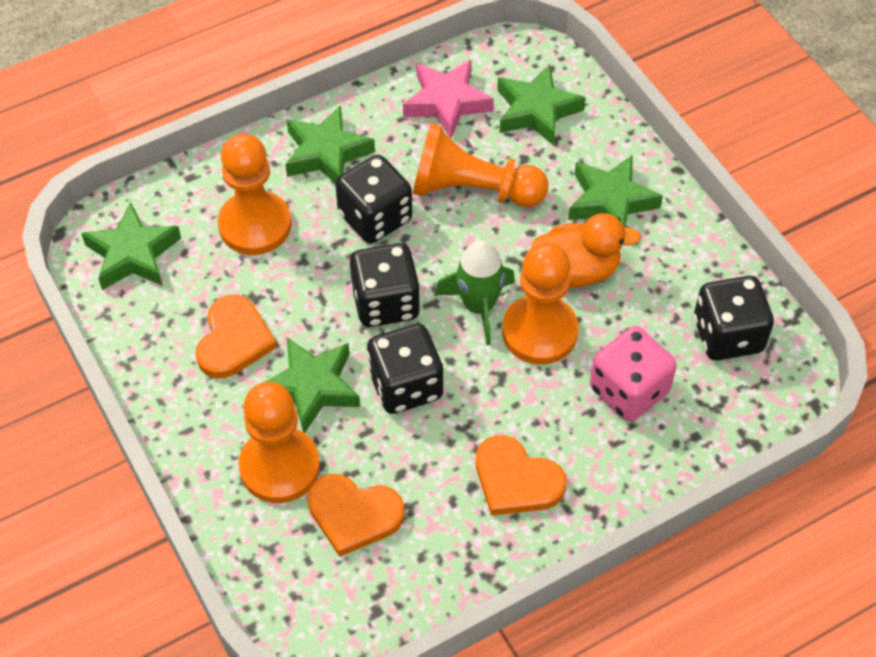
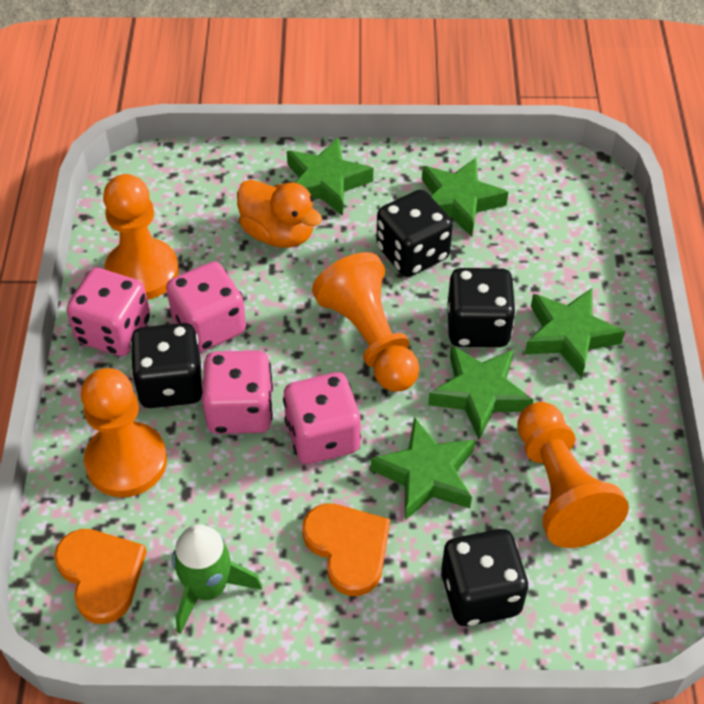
orange heart: [196,295,277,378] [307,474,405,557] [476,435,566,516] = 3 -> [54,529,147,624] [302,503,390,596] = 2
pink dice: [590,326,677,421] = 1 -> [66,268,150,356] [166,261,246,352] [202,351,273,434] [283,372,361,464] = 4
pink star: [403,60,494,139] = 1 -> none = 0

